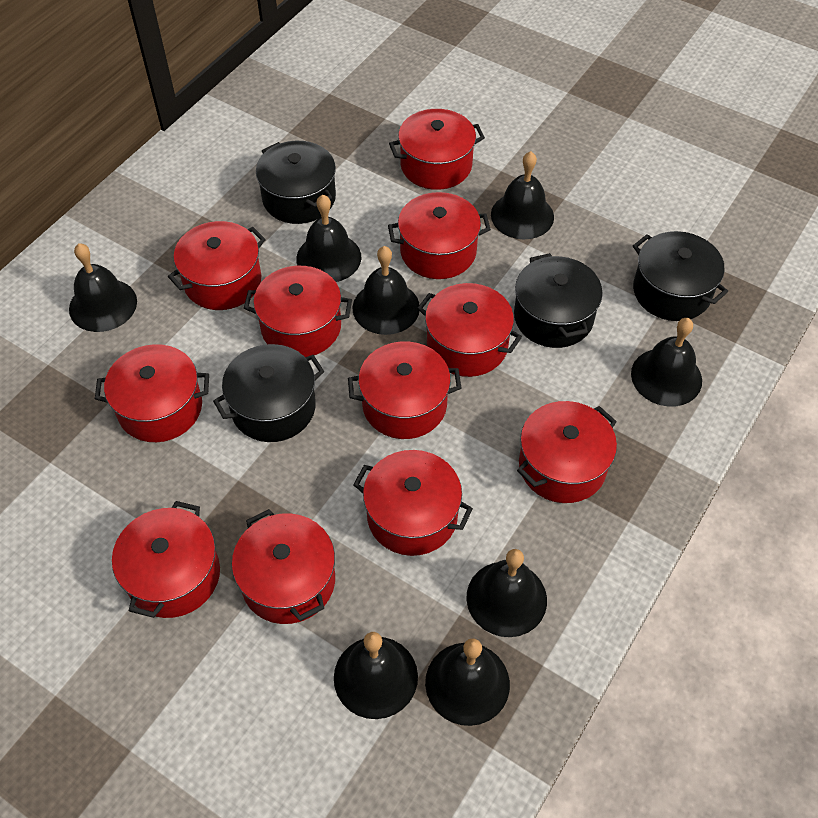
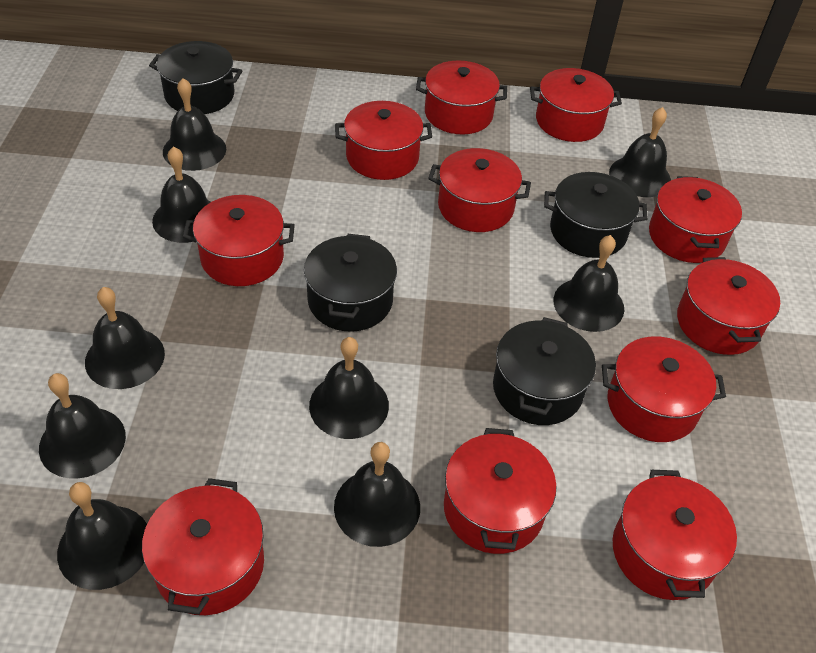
black bell: [69,243,137,332] [296,195,362,282] [334,632,418,719] [353,246,420,335] [425,638,510,726] [466,549,547,637] [491,151,554,239] [631,318,702,407] = 8 -> [39,373,126,479] [57,482,147,590] [85,287,165,389] [152,146,211,243] [163,78,226,171] [309,337,389,439] [334,442,420,547] [553,235,624,332] [609,107,671,197] = 9

